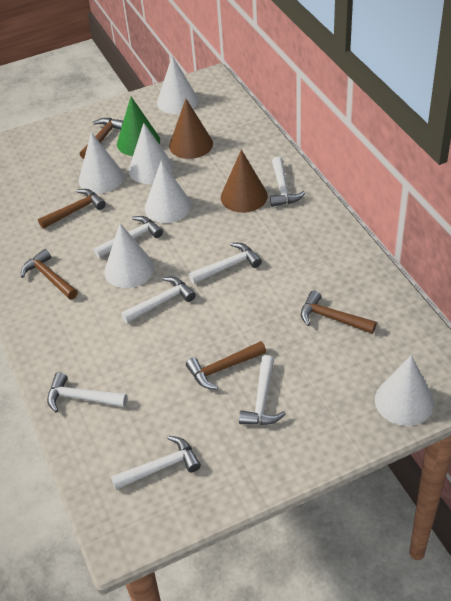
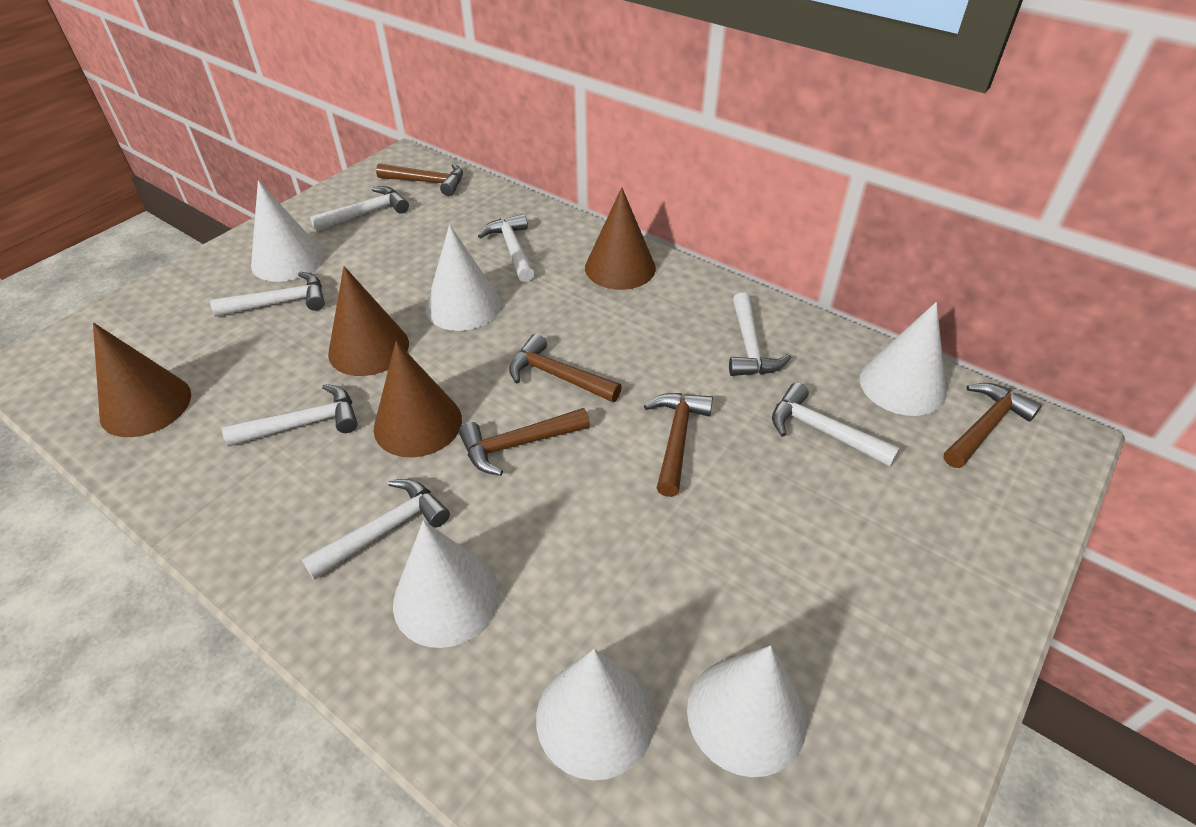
brown cone: [169,99,213,159] [221,150,268,213] = 2 -> [93,323,191,437] [328,266,409,376] [374,341,462,458] [585,187,656,290] = 4
green cone: [117,97,160,156] = 1 -> none = 0

